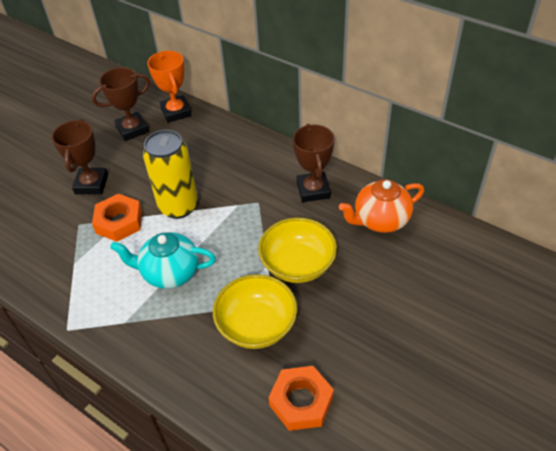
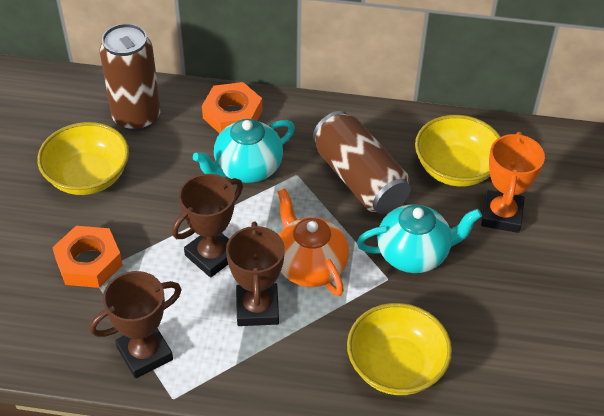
brown can: none = 0 -> [99,23,161,131] [313,111,411,214] = 2
turquoise teapot: [110,232,216,289] = 1 -> [193,119,295,183] [357,204,482,273] = 2
yellow bowl: [213,274,298,349] [258,218,337,283] = 2 -> [37,122,129,195] [347,303,452,395] [415,115,501,187] = 3
yellow can: [143,130,198,219] = 1 -> none = 0

